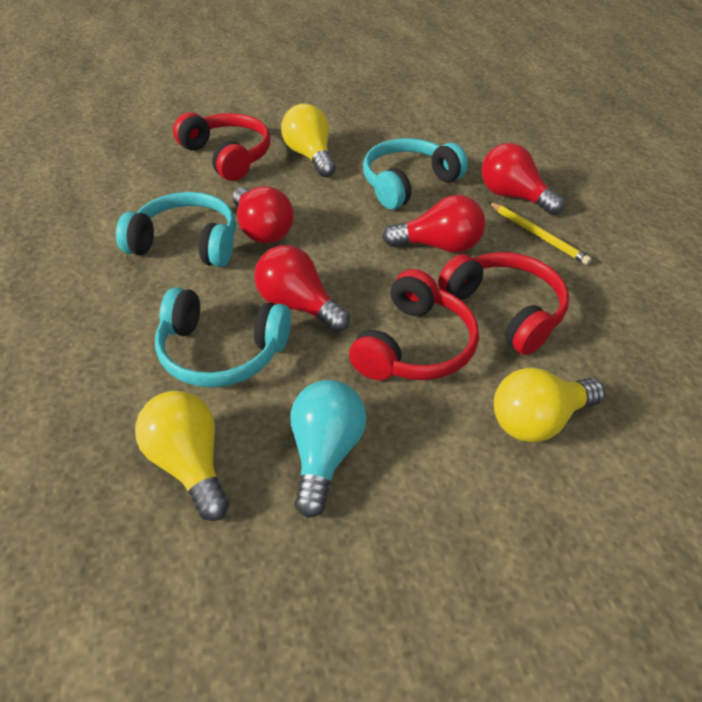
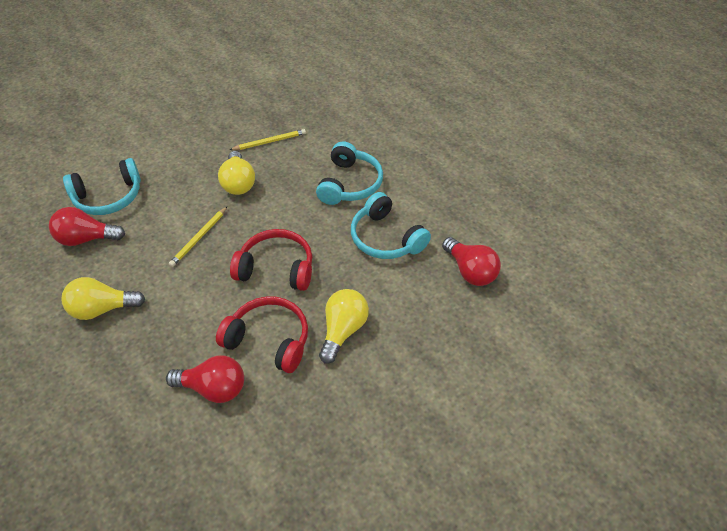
red headphones: [173,112,270,181] [349,269,479,380] [438,252,569,355] = 3 -> [216,296,308,373] [230,229,312,291] = 2
red light bulb: [233,186,294,243] [254,245,350,332] [382,195,485,253] [482,143,564,215] = 4 -> [49,207,125,246] [166,355,244,403] [442,237,501,286] = 3
turquoise light bulb: [291,380,367,518] = 1 -> none = 0
yellow pencil: [489,202,592,265] = 1 -> [169,206,228,267] [230,129,306,150] = 2

